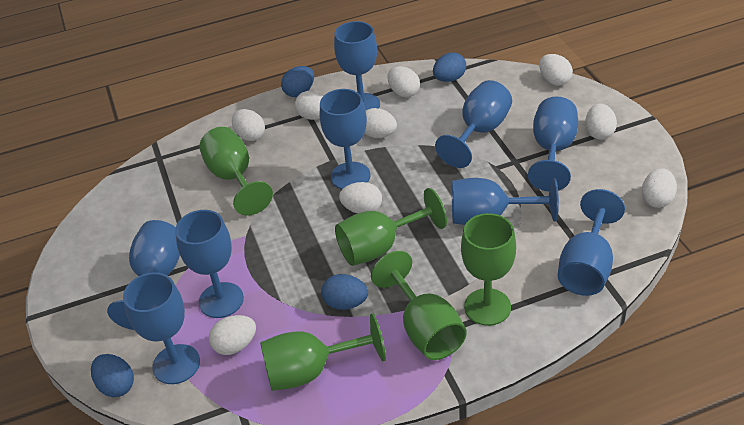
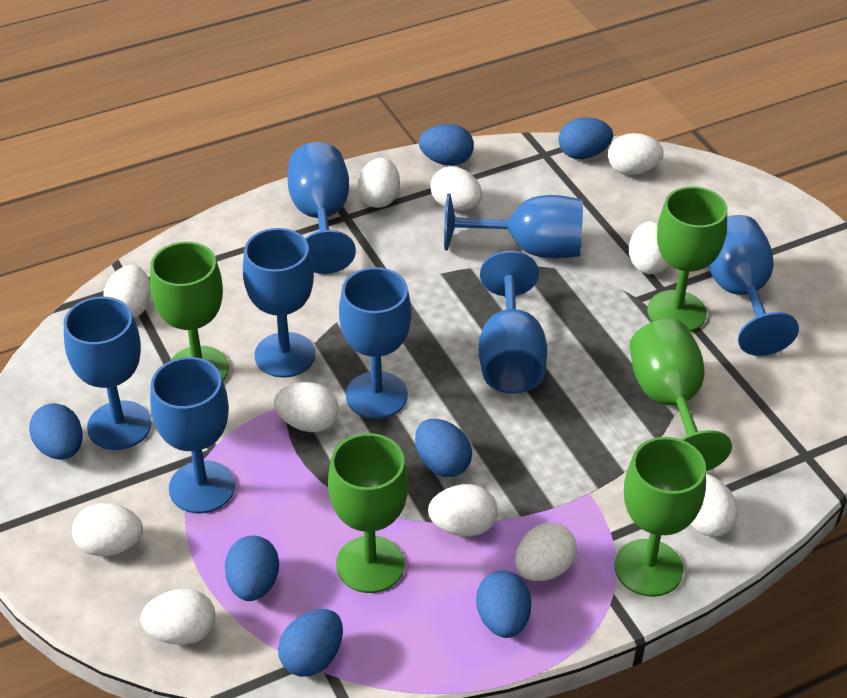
blue egg: [91,354,134,397] [281,66,314,97] [321,274,368,310] [433,52,466,82] = 4 -> [29,403,83,460] [225,536,279,601] [278,609,343,677] [415,419,472,477] [419,124,474,166] [476,571,531,638] [559,118,613,159] = 7
blue goblet: [107,220,180,330] [123,272,200,384] [175,210,244,318] [320,89,371,189] [334,21,380,110] [435,80,512,168] [452,178,559,225] [528,97,578,191] [558,189,625,296] = 9 -> [64,297,151,450] [150,357,235,514] [243,228,315,378] [287,142,356,274] [339,267,412,419] [444,193,583,258] [479,251,547,394] [708,215,799,356] = 8
white egg: [209,315,256,355] [232,109,265,141] [295,91,324,120] [339,182,382,214] [365,108,397,138] [387,66,420,97] [539,54,573,86] [585,104,617,140] [642,168,677,208] = 9 -> [72,503,143,556] [103,265,151,319] [140,589,216,645] [274,382,339,432] [357,158,400,208] [428,484,498,537] [430,166,482,211] [515,523,577,581] [608,133,664,175] [629,221,669,274] [690,474,738,537] = 11

